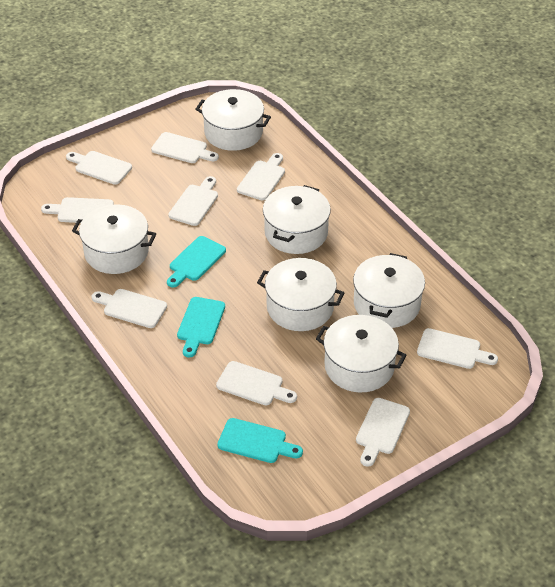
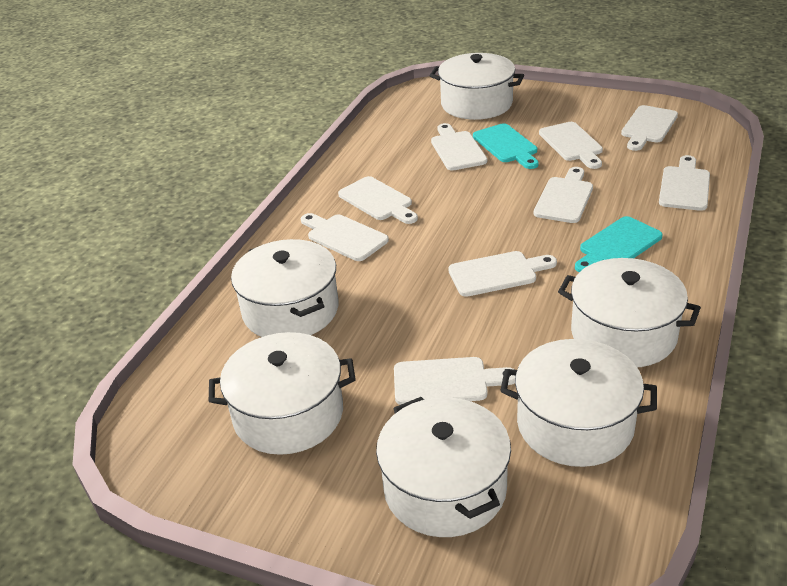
turquoise cutting board: [167,236,226,288] [177,297,225,357] [217,418,303,463] = 3 -> [473,123,539,169] [575,216,663,272] = 2

